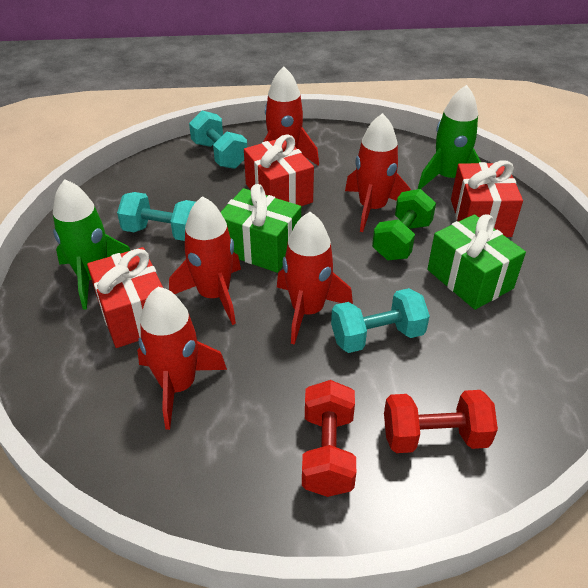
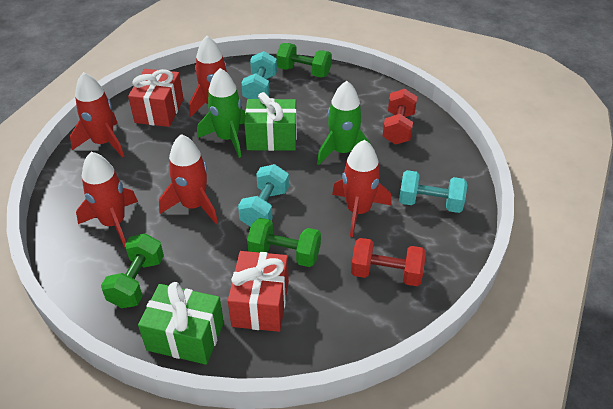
green dumbbell: [372,189,436,260] = 1 -> [101,233,164,308] [247,218,321,267] [276,43,332,78] = 3
red gift: [87,247,163,348] [244,134,314,206] [451,160,523,237] = 3 -> [128,69,184,127] [228,251,289,332] = 2

